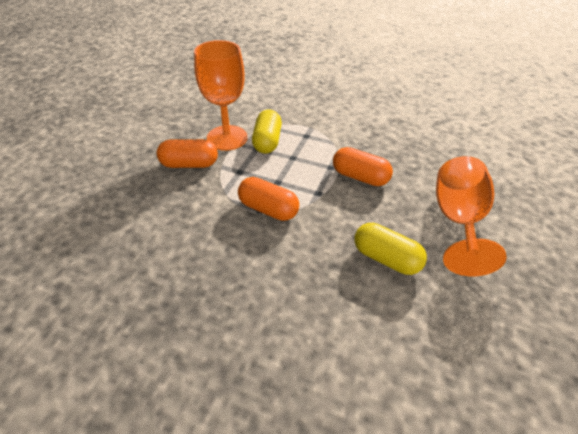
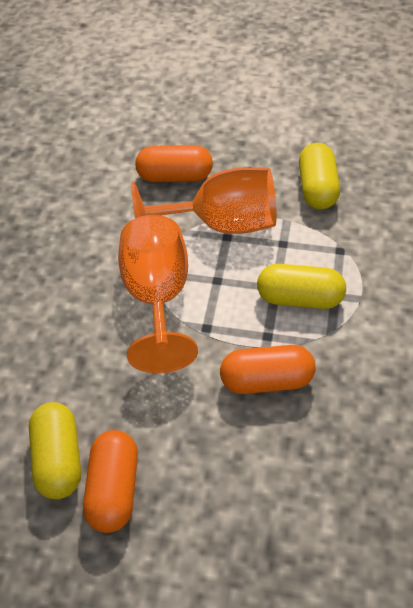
yellow capsule: [252,109,282,154] [354,223,427,275] = 2 -> [29,402,81,499] [257,264,346,309] [299,143,340,209] = 3

